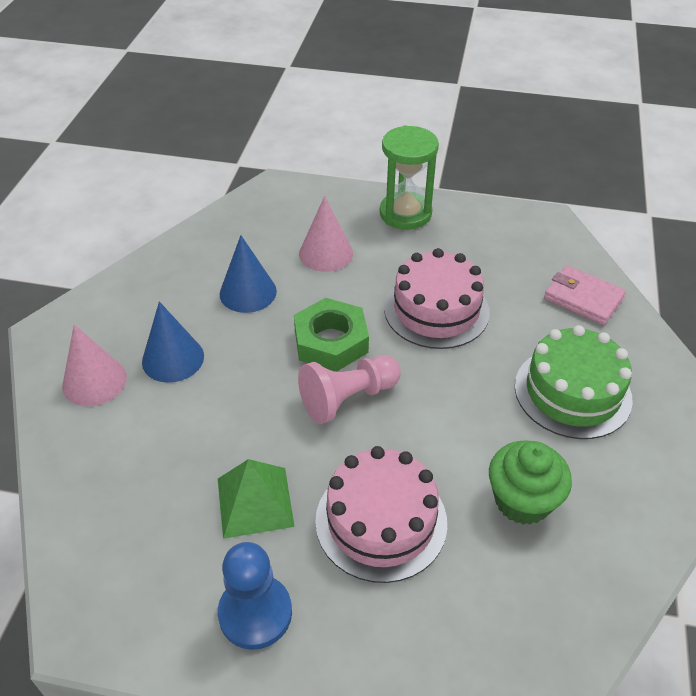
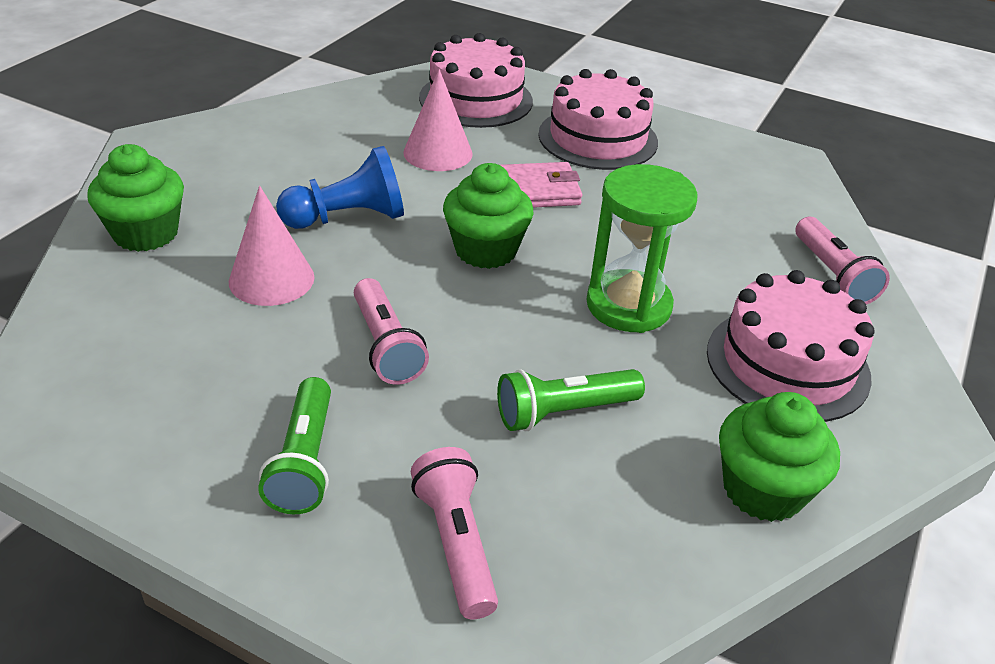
blue cone: [142,301,204,383] [220,235,277,313] = 2 -> none = 0
green cake: [515,325,633,439] = 1 -> none = 0
green cupcake: [489,440,572,525] = 1 -> [87,144,184,252] [443,163,533,269] [719,392,840,522] = 3
green flashlight: none = 0 -> [258,377,331,514] [497,369,645,431] = 2
green nut: [294,298,369,372] = 1 -> none = 0
green pyramid: [218,459,295,539] = 1 -> none = 0
pink cake: [315,446,447,583] [384,248,490,349] = 2 -> [419,33,533,128] [538,69,658,170] [707,270,875,422] = 3
pink flashlight: none = 0 -> [354,278,429,385] [411,447,498,620] [795,217,890,305] = 3
pink pawn: [298,355,401,424] = 1 -> none = 0

